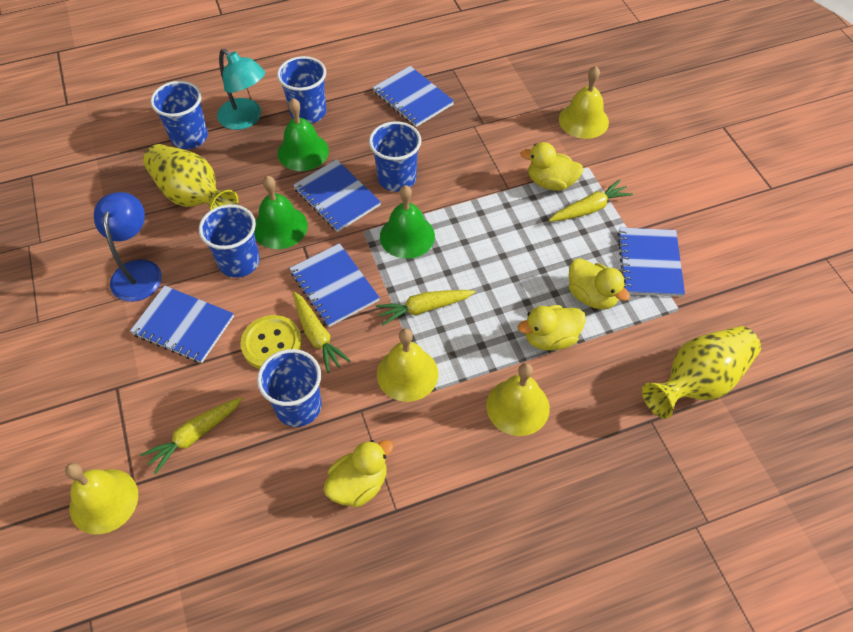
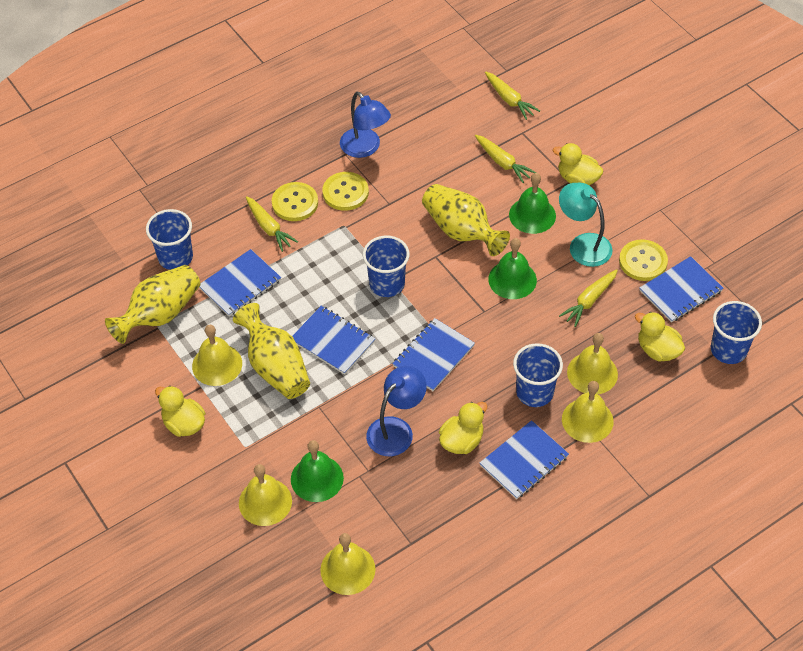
blue cup: [151,81,208,149] [199,204,260,278] [257,349,322,427] [277,56,326,124] [369,121,421,192] = 5 -> [146,209,193,270] [363,236,410,297] [513,343,563,407] [711,301,762,364] = 4
blue lamp: [94,192,162,302] = 1 -> [340,92,391,158] [366,366,427,456] = 2
yellow bell: [65,463,138,534] [377,328,438,402] [486,363,550,436] [559,66,609,139] = 4 -> [192,325,242,386] [239,464,292,526] [320,533,376,595] [562,381,614,443] [567,333,618,394] = 5
yellow button: [241,315,302,369] = 1 -> [272,182,318,221] [322,172,369,211] [619,239,668,281] = 3
yellow vase: [143,144,238,210] [642,326,761,419] = 2 -> [105,265,200,344] [233,303,310,399] [422,184,510,256] = 3

